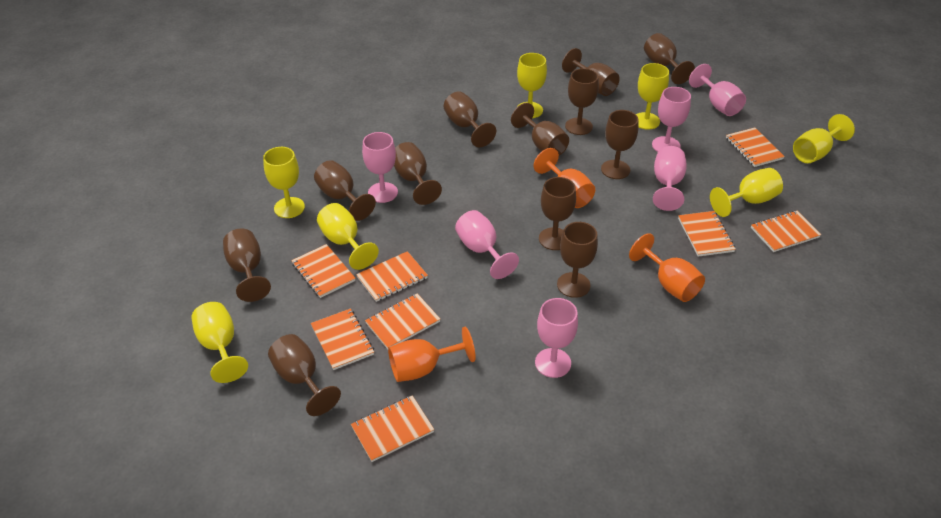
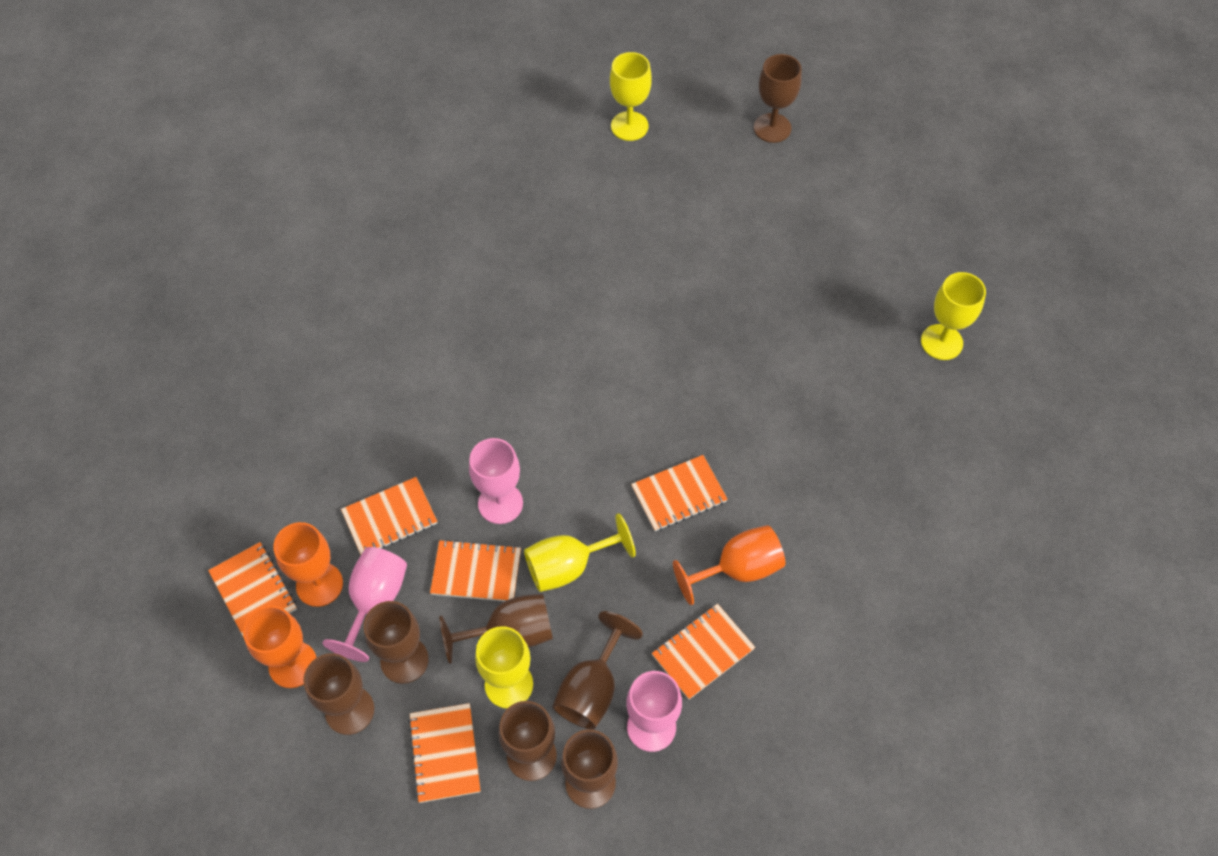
brown goblet: [223,228,271,302] [268,334,341,416] [314,160,376,221] [394,142,442,205] [444,91,496,147] [511,103,569,156] [539,177,576,250] [557,222,598,298] [562,48,620,96] [565,68,599,135] [601,110,639,179] [644,33,695,84] = 12 -> [303,653,374,735] [364,601,429,684] [439,594,553,664] [499,701,557,781] [553,611,643,729] [561,729,618,809] [754,54,802,143] = 7
orange notebook: [291,244,355,298] [311,309,374,370] [351,395,434,462] [356,251,428,302] [365,293,440,349] [678,211,736,257] [726,127,785,167] [751,211,821,252] = 8 -> [208,542,297,636] [341,477,437,555] [408,703,481,803] [430,539,521,601] [631,455,728,531] [652,604,755,700] = 6
pink goblet: [362,132,398,203] [455,210,519,279] [535,298,578,378] [652,87,691,152] [653,146,687,211] [689,64,746,116] = 6 -> [323,547,407,662] [469,438,523,524] [626,671,682,752] = 3
yellow goblet: [192,302,248,383] [263,147,305,218] [317,203,379,270] [517,53,547,118] [636,63,669,130] [710,168,783,217] [793,114,855,163] = 7 -> [475,626,533,709] [524,513,636,592] [610,52,652,141] [921,272,986,360] = 4

